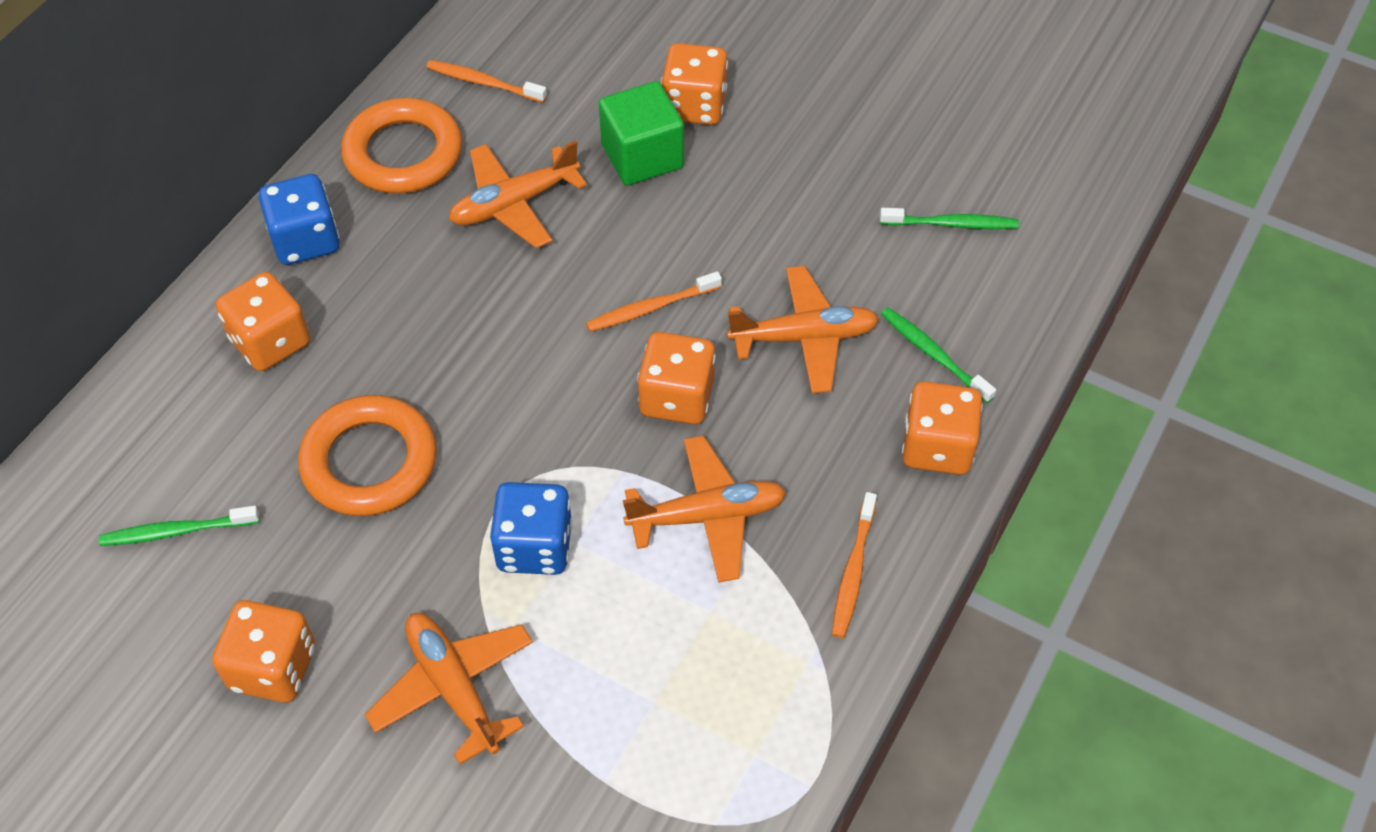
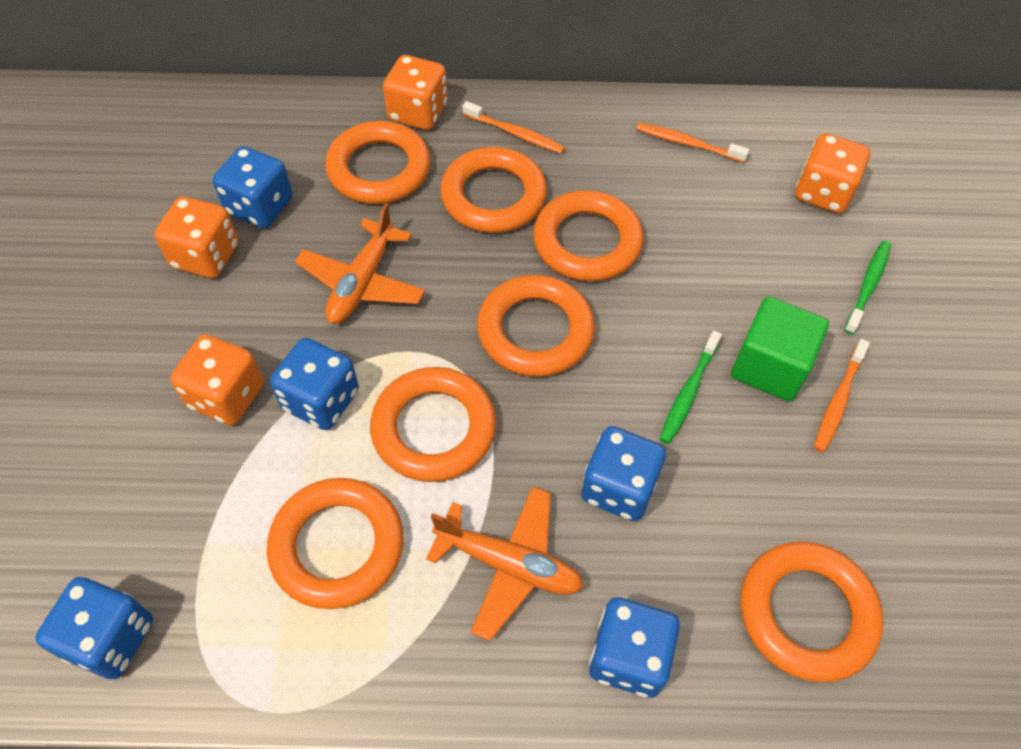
blue dice: [259,174,340,265] [490,482,572,575] = 2 -> [35,577,153,679] [213,146,293,228] [270,338,359,430] [581,426,666,521] [589,597,680,698] = 5
green toothbrush: [99,506,259,546] [880,208,1019,229] [881,307,996,403] = 3 -> [660,331,722,444] [844,241,891,334] = 2
orange dice: [212,600,315,703] [216,272,310,371] [637,332,716,424] [661,43,728,125] [902,381,983,475] = 5 -> [154,196,238,278] [170,334,264,425] [383,55,447,130] [795,133,870,213] = 4
orange plane: [365,613,533,764] [449,140,587,248] [623,435,786,583] [727,266,879,393] = 4 -> [295,203,425,324] [426,486,584,641] = 2
orange ring: [298,395,437,516] [341,98,462,194] = 2 -> [267,478,404,609] [325,121,431,204] [370,367,496,482] [440,147,547,233] [477,275,595,377] [533,190,644,282] [741,541,884,682] = 7

